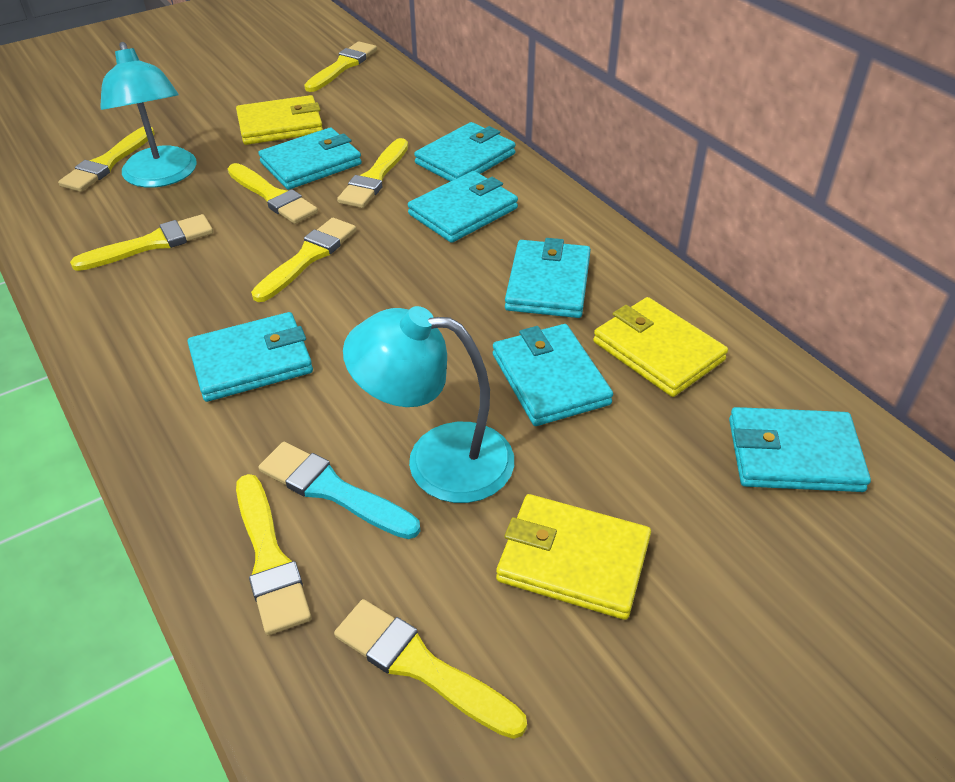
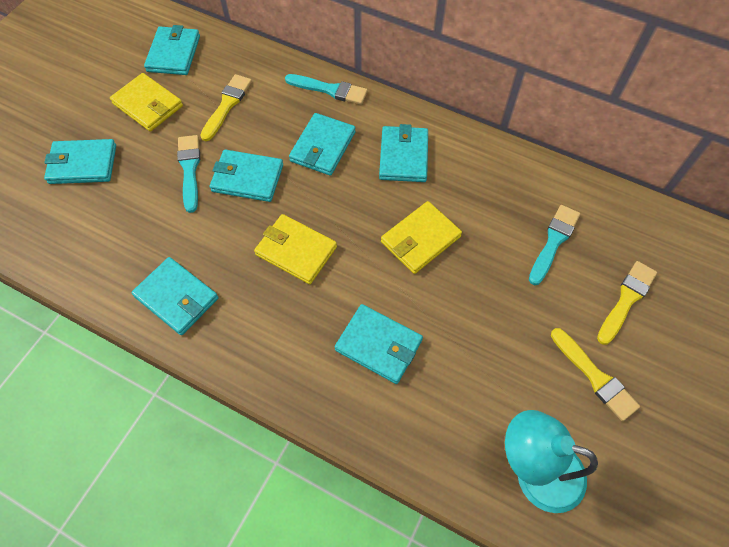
turquoise brush: [258,442,421,539] = 1 -> [177,135,200,213] [285,74,368,105] [529,205,580,285] = 3
turquoise lamp: [100,42,197,188] [343,306,514,503] = 2 -> [505,410,598,513] = 1
yellow brush: [58,126,155,192] [70,214,213,271] [228,163,318,224] [236,474,312,635] [251,218,356,302] [304,42,377,92] [334,599,527,739] [337,138,408,208] = 8 -> [200,74,252,141] [551,328,640,421] [597,261,657,345] = 3

